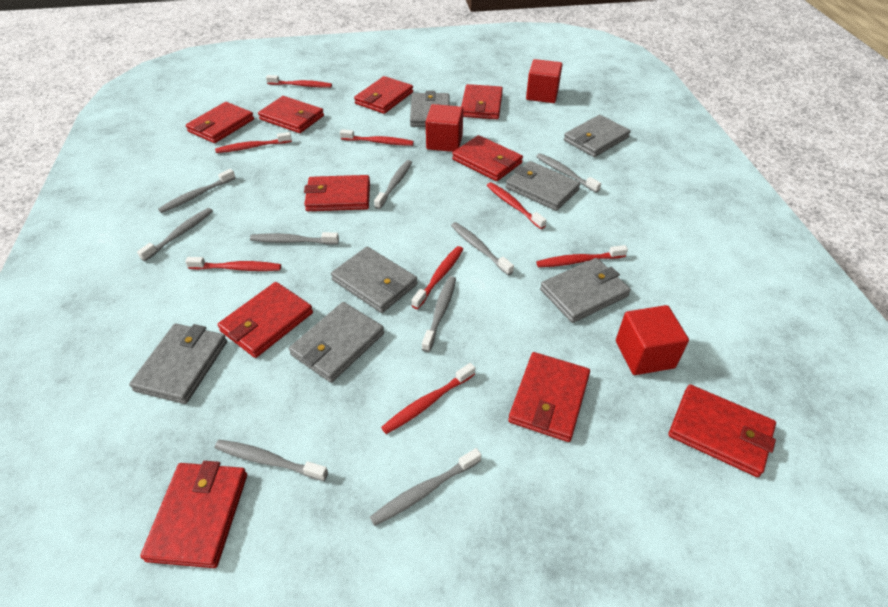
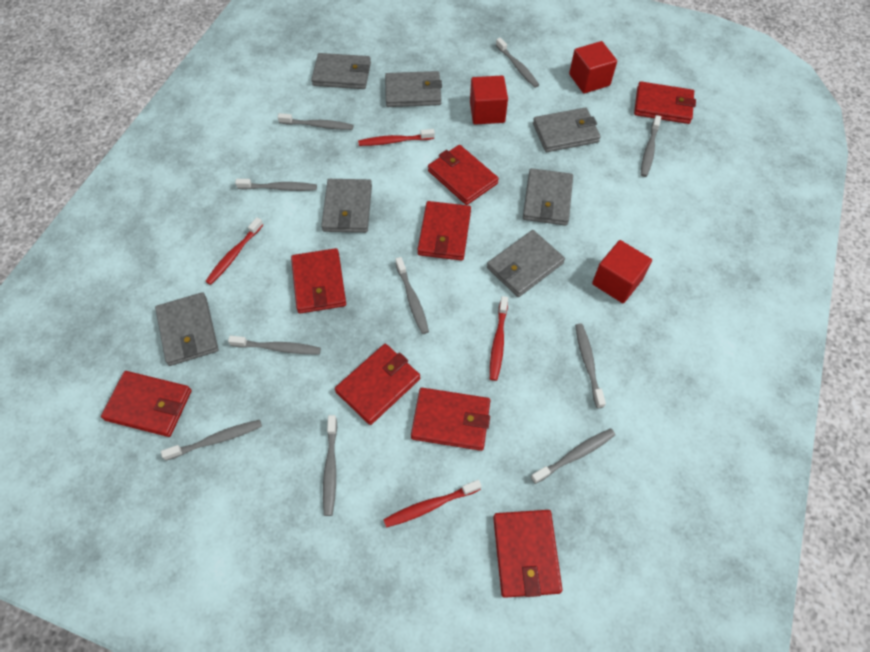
grey toothbrush: [137,208,213,261] [158,169,235,213] [215,439,328,481] [250,232,339,245] [370,448,481,526] [374,160,412,209] [422,276,456,352] [451,222,514,275] [536,153,601,193] = 9 -> [161,420,262,461] [228,336,321,354] [235,179,317,191] [278,113,353,130] [323,415,337,516] [395,257,429,334] [496,38,539,88] [531,428,615,484] [575,323,606,408] [641,115,661,177] = 10
red toothbrush: [185,257,281,271] [215,132,292,153] [266,75,332,88] [340,129,414,146] [381,363,475,434] [412,246,463,309] [487,182,546,229] [536,245,628,267] = 8 -> [205,217,263,285] [358,129,435,146] [383,480,482,528] [490,296,508,381] = 4
red wallet: [140,461,247,568] [186,102,254,143] [217,282,313,358] [258,96,324,133] [304,175,370,211] [354,76,413,114] [452,135,523,181] [461,84,503,119] [508,352,590,442] [668,384,776,477] = 10 -> [101,371,192,437] [291,248,346,314] [335,344,420,425] [411,388,490,451] [417,201,471,261] [428,145,499,205] [493,510,562,598] [634,81,696,124] = 8

